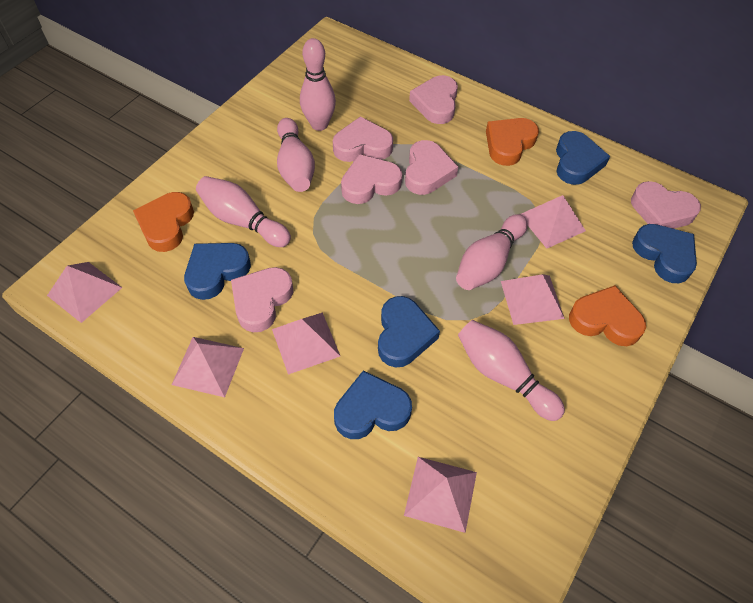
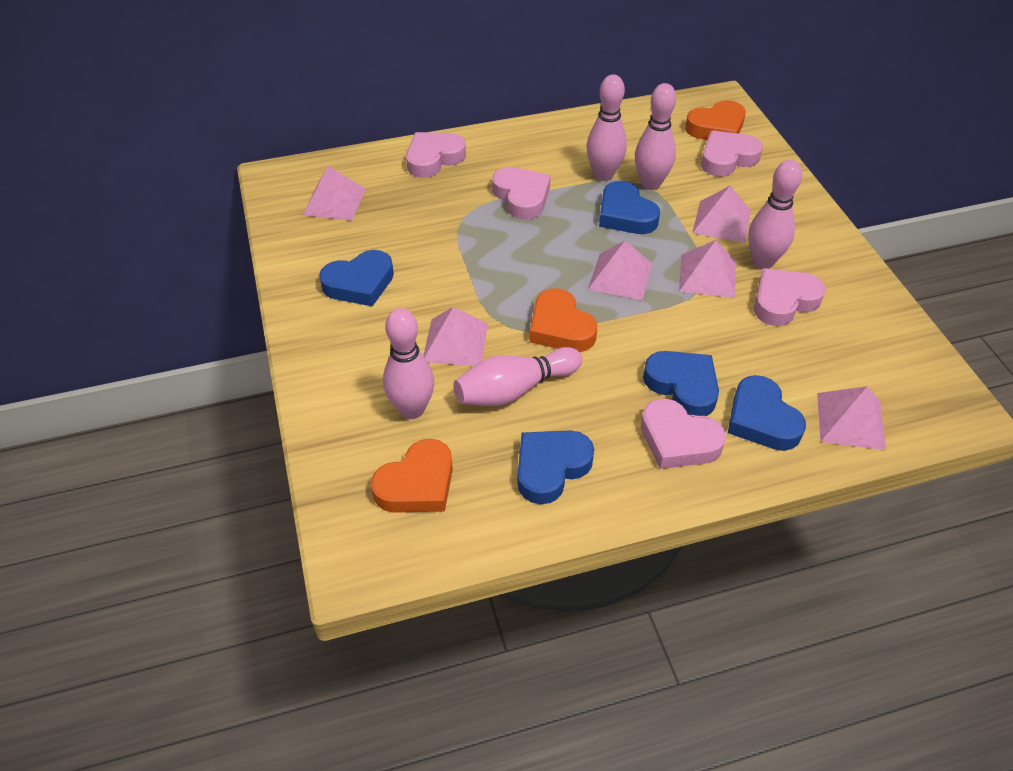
pink heart: [231,267,293,332] [333,116,393,162] [341,154,402,204] [405,140,458,195] [409,75,458,124] [631,181,701,229] = 6 -> [406,132,466,178] [492,167,551,220] [641,399,726,469] [701,130,763,177] [754,268,826,326] = 5

